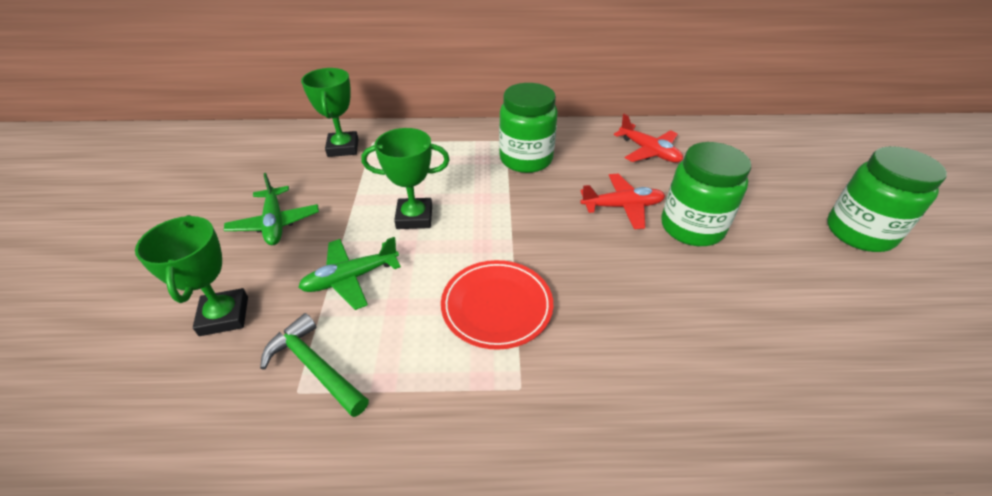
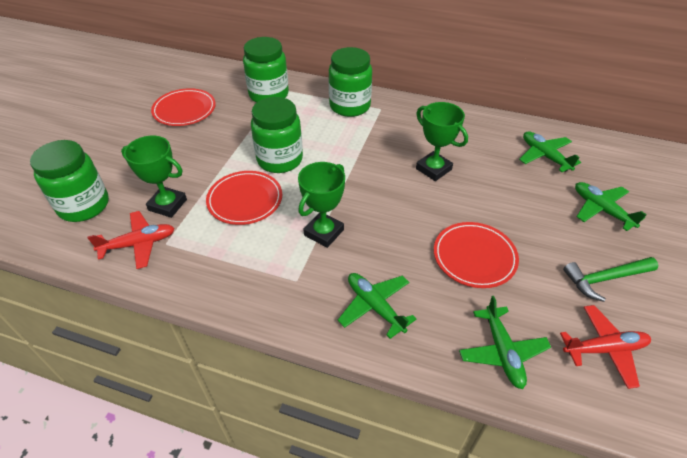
green jar: [499,83,558,173] [661,142,751,246] [827,146,947,252] = 3 -> [30,140,109,222] [243,37,289,103] [251,97,303,173] [329,47,372,117] = 4
green plane: [224,173,319,245] [298,237,401,310] = 2 -> [338,273,416,339] [459,296,551,389] [519,131,581,172] [575,182,647,231] = 4
red plate: [441,260,553,350] = 1 -> [151,88,216,126] [206,171,282,225] [434,222,519,288] = 3

